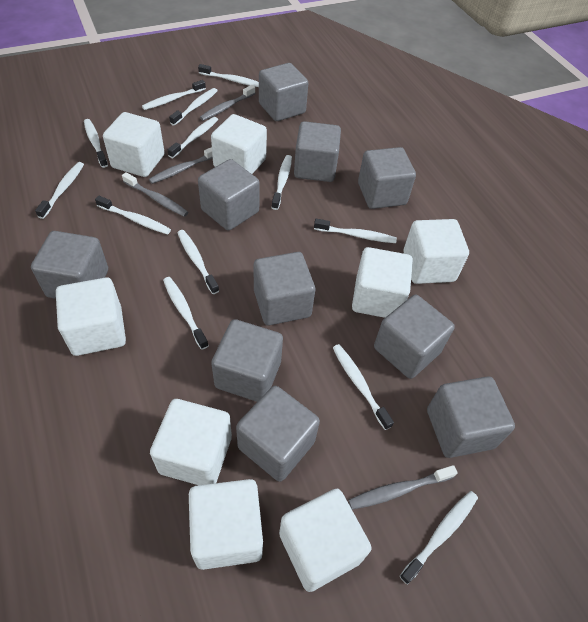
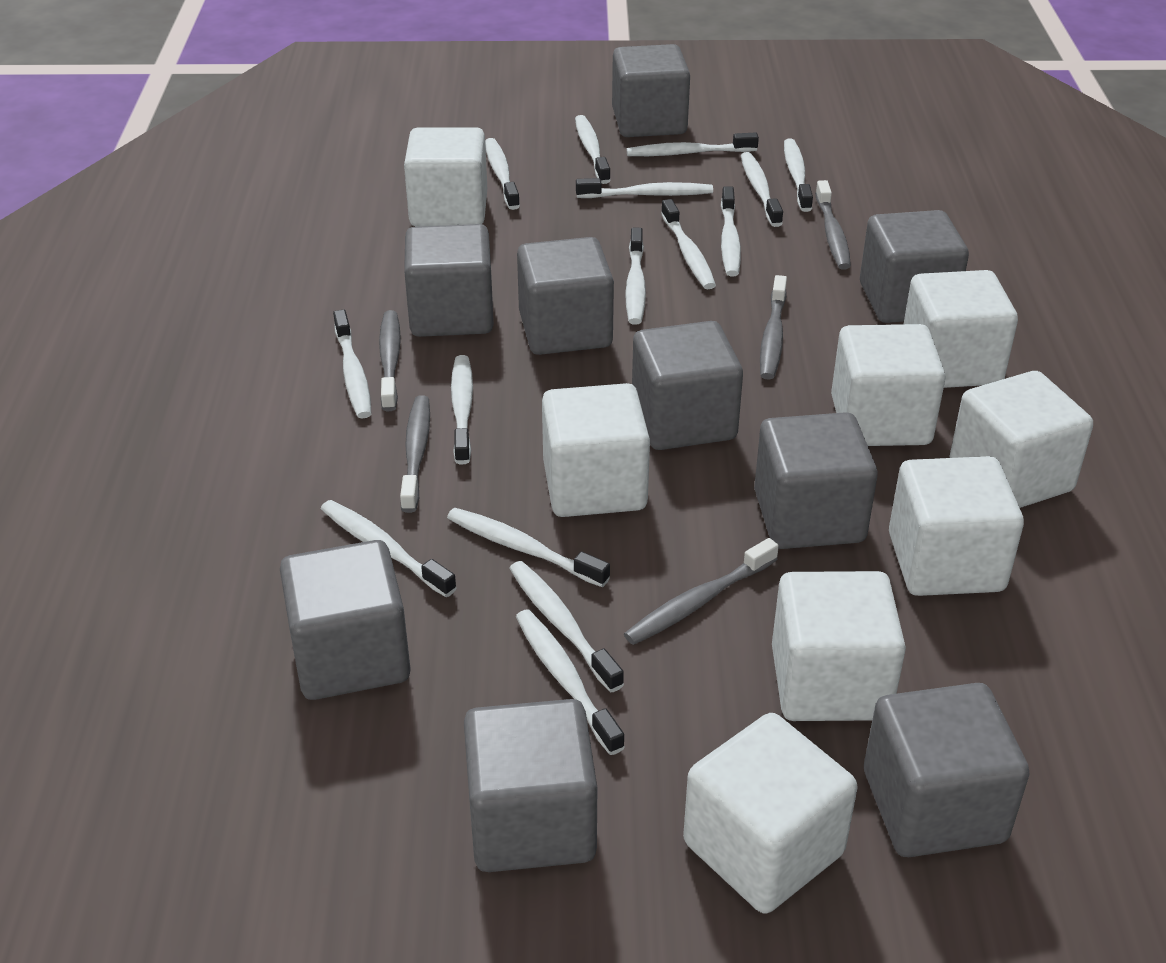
grey cube: [31,231,108,299] [198,159,260,231] [211,319,283,402] [236,386,320,482] [254,252,315,325] [259,63,308,121] [294,121,341,182] [358,147,416,209] [374,295,455,379] [427,376,515,458] = 10 -> [280,540,411,700] [404,224,494,337] [464,699,597,872] [517,237,614,355] [612,44,690,137] [632,321,743,450] [754,412,878,549] [860,210,969,323] [864,683,1030,857] = 9
grey toothbrush: [122,172,188,217] [149,147,213,184] [200,85,255,121] [349,465,457,510] = 4 -> [379,310,401,411] [400,395,430,513] [624,538,779,645] [760,275,787,380] [815,180,851,269] = 5
white toothbrush: [35,162,84,219] [84,119,108,168] [95,196,171,235] [142,80,206,110] [163,277,209,350] [167,117,218,158] [169,88,218,126] [177,230,219,294] [198,64,259,87] [271,155,292,210] [314,219,397,243] [333,344,394,430] [400,491,478,585] = 13 -> [321,500,457,597] [333,310,372,419] [447,508,610,587] [451,355,473,465] [485,138,520,210] [509,561,624,692] [516,610,625,755] [575,115,611,184] [576,178,713,198] [625,228,646,325] [626,133,759,156] [661,199,716,289] [721,186,741,277] [741,152,783,227] [784,138,813,212] = 15

